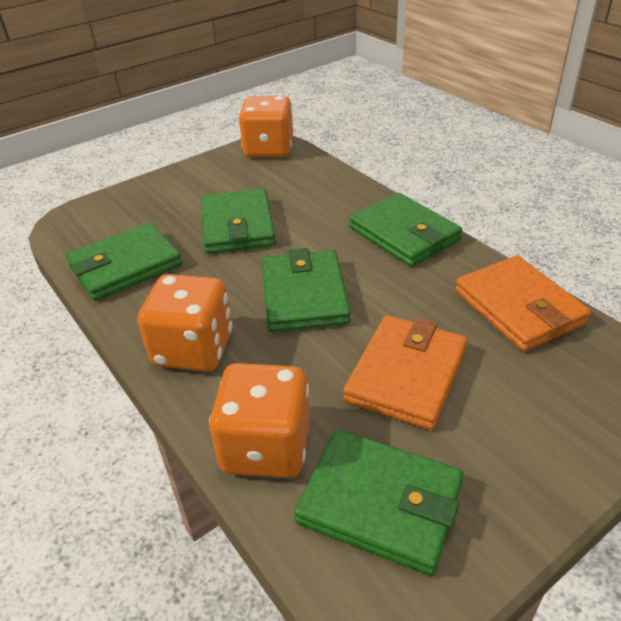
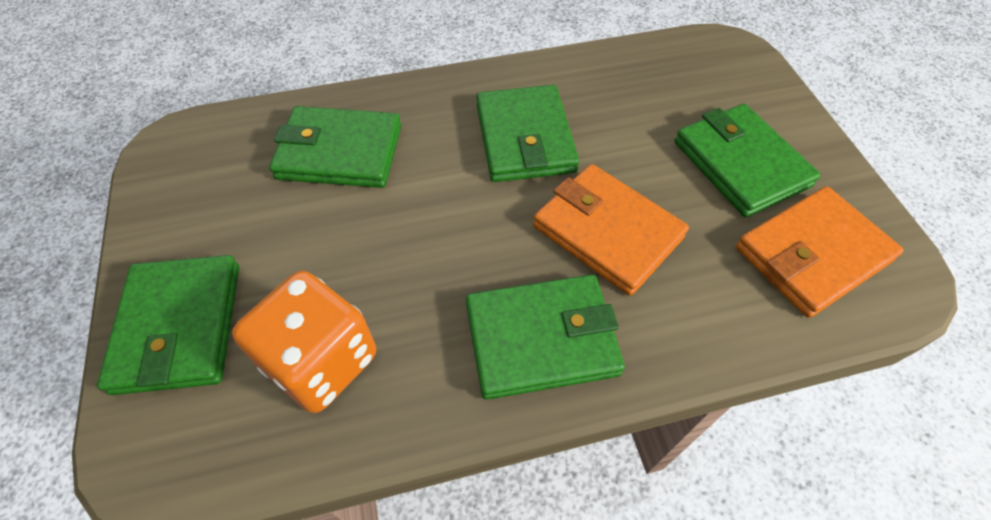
orange dice: [138,274,233,372] [209,363,310,478] [238,96,293,157] = 3 -> [232,271,376,413] = 1

